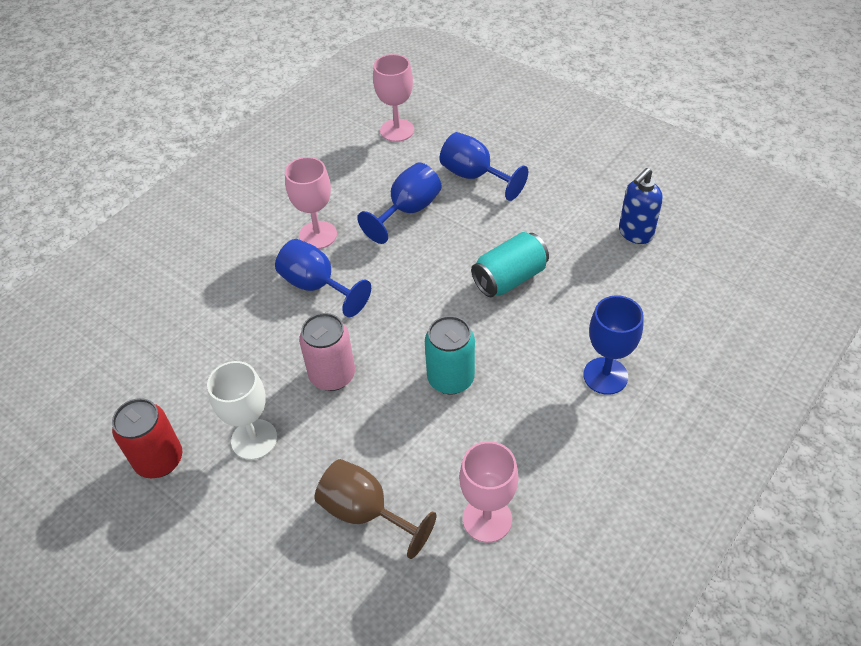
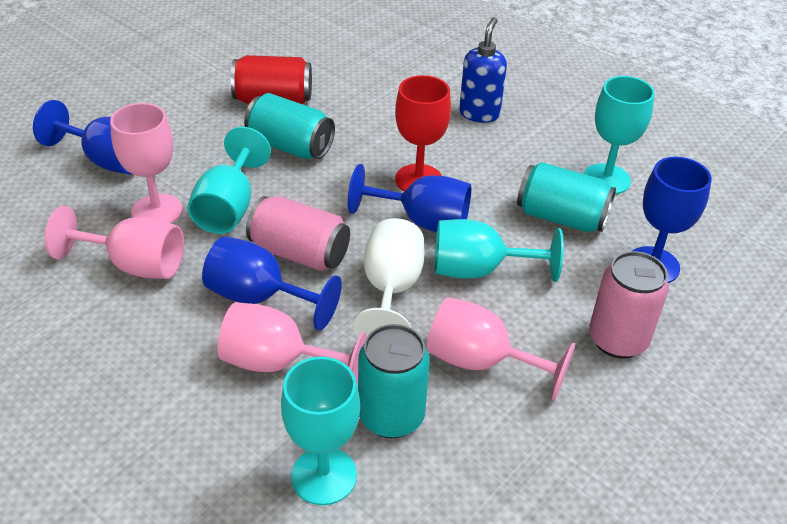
brown goblet: [315,459,436,559] = 1 -> none = 0
pink can: [299,313,355,391] = 1 -> [246,196,350,271] [589,251,669,359] = 2
pink goblet: [285,157,337,249] [373,54,414,142] [459,441,519,543] = 3 -> [45,206,184,279] [110,103,183,224] [218,302,367,383] [427,297,575,401] = 4
red goblet: none = 0 -> [395,75,451,191] = 1
turquoise can: [425,316,475,394] [471,232,549,297] = 2 -> [244,93,335,159] [358,324,430,438] [517,162,616,232] = 3
turquoise goblet: none = 0 -> [188,127,271,234] [281,356,360,505] [435,219,564,282] [584,76,655,194] = 4

